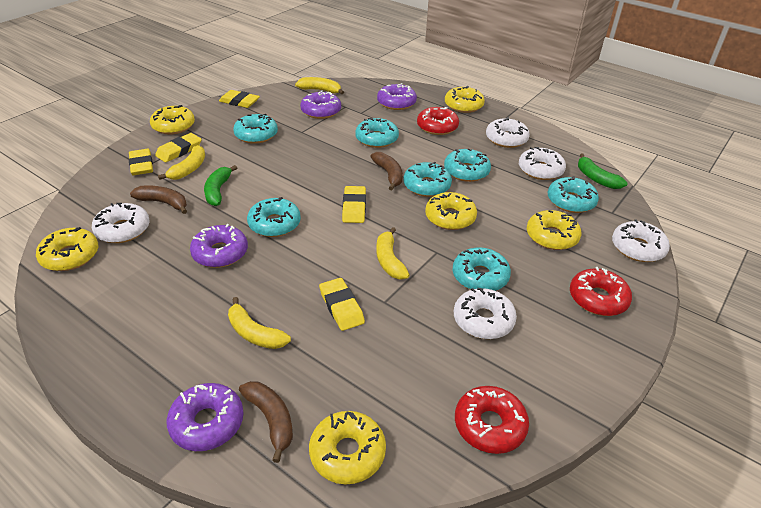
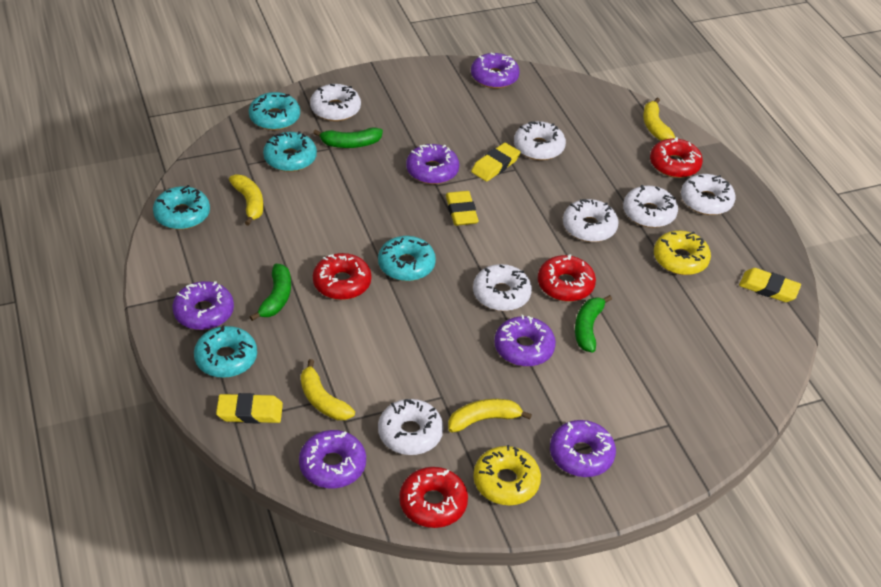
brown banana: [130,185,187,214] [239,381,293,463] [370,152,403,190] = 3 -> none = 0
green banana: [204,165,237,206] [578,153,627,189] = 2 -> [250,264,291,321] [313,127,383,148] [575,295,612,353] = 3
purple donut: [167,383,244,451] [190,224,248,268] [300,90,341,119] [377,83,417,110] = 4 -> [172,281,234,330] [299,430,366,488] [406,144,459,184] [471,53,520,88] [494,315,556,366] [550,420,616,477] = 6
red donut: [417,107,459,135] [455,386,529,454] [570,267,632,316] = 3 -> [313,253,372,300] [399,467,468,528] [538,254,596,301] [650,137,703,178] = 4
turquoise donut: [233,114,278,144] [247,197,301,237] [355,118,399,148] [403,162,452,197] [444,148,491,182] [453,247,511,291] [548,176,599,213] = 7 -> [153,185,210,230] [194,325,257,378] [249,92,300,130] [263,131,317,172] [378,236,436,281] = 5
white donut: [92,203,150,243] [454,288,517,339] [486,117,530,148] [519,147,566,180] [612,219,670,262] = 5 -> [310,84,361,121] [378,399,444,455] [473,264,532,311] [514,121,566,160] [563,199,619,242] [623,185,678,228] [681,174,736,215] = 7
yellow donut: [36,227,98,271] [150,105,195,134] [309,411,386,484] [425,192,477,230] [445,86,485,113] [527,210,581,250] = 6 -> [473,445,541,505] [654,231,711,275] = 2
yellow eraser: [129,149,153,175] [155,133,202,162] [219,90,260,108] [319,278,365,331] [342,186,366,223] = 5 -> [216,393,283,424] [446,191,479,226] [471,143,521,181] [739,268,801,302] = 4

